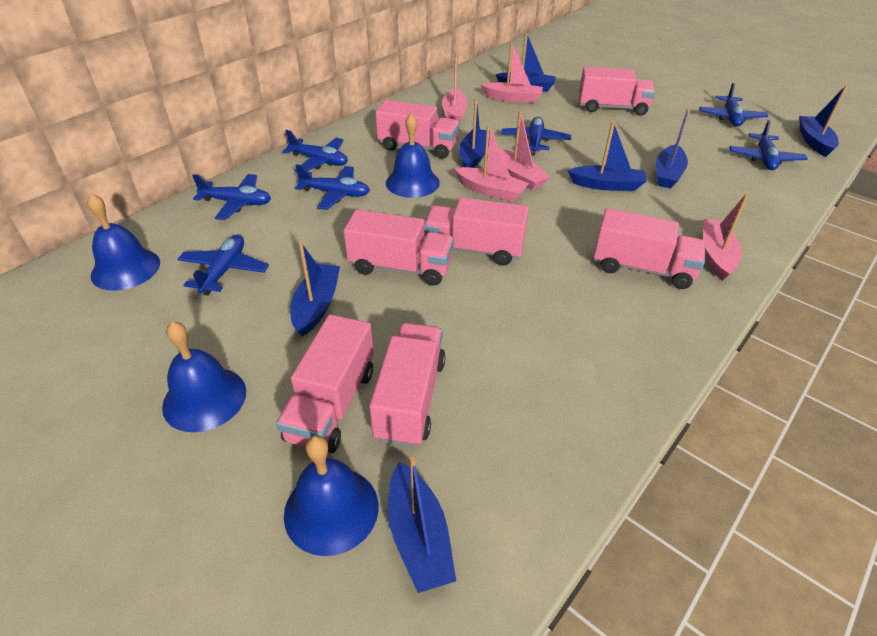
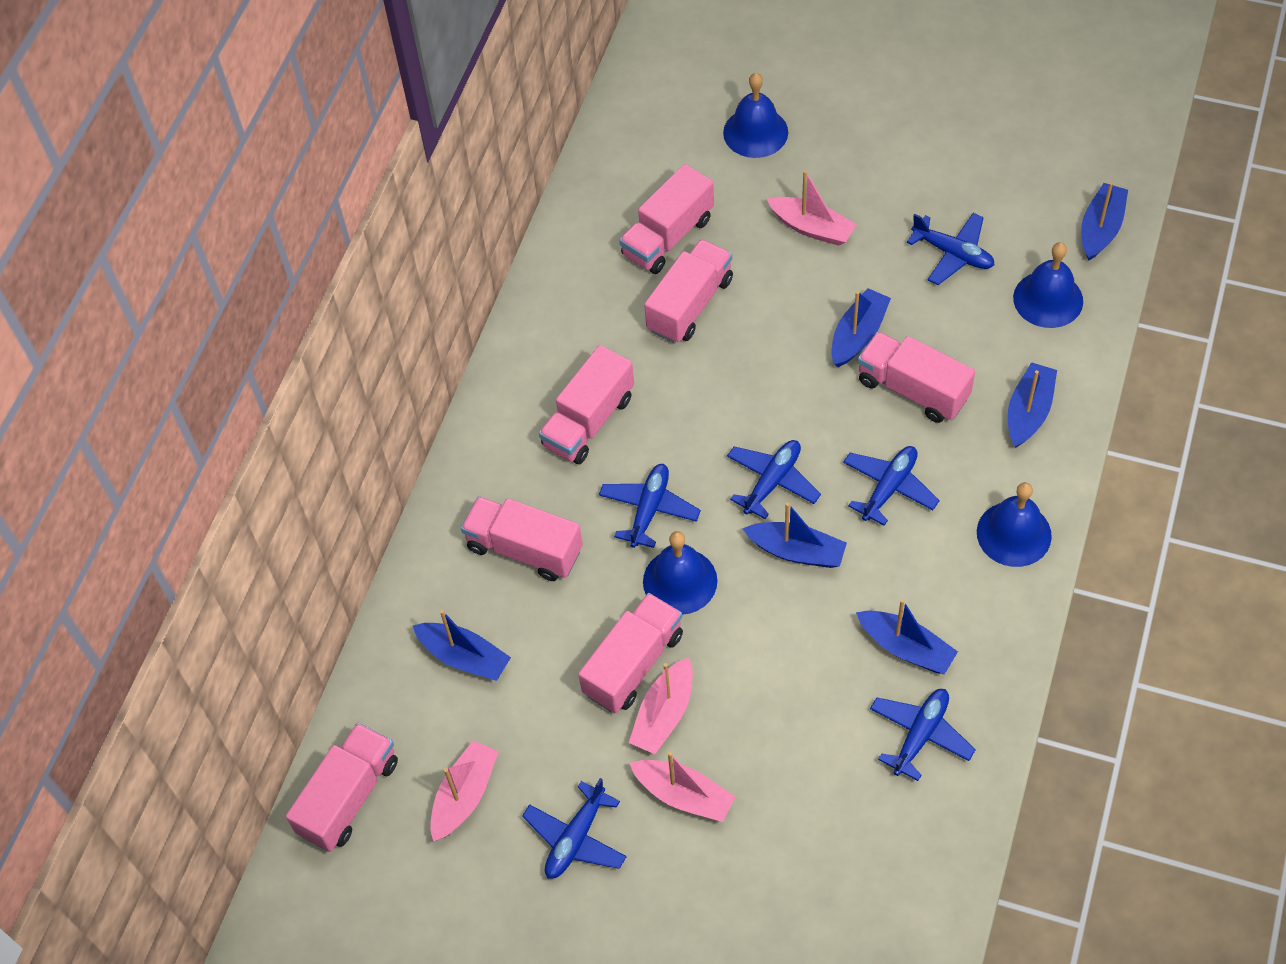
blue boat: [290,243,340,336] [388,456,456,593] [459,98,490,168] [495,32,556,92] [567,121,647,191] [656,108,690,188] [799,86,848,157] = 7 -> [413,610,511,681] [742,502,847,568] [831,288,891,367] [856,599,958,674] [1008,362,1057,447] [1081,182,1128,261] = 6
blue plane: [177,235,269,296] [192,174,271,220] [282,130,348,172] [295,164,370,210] [501,117,571,156] [699,83,768,127] [730,120,808,170] = 7 -> [522,778,627,878] [599,464,701,548] [727,440,821,519] [843,446,940,526] [870,689,976,781] [907,213,995,285] = 6
pink boat: [442,53,468,124] [454,125,529,202] [481,42,543,103] [499,111,550,191] [703,194,748,281] = 5 -> [430,740,499,842] [629,657,693,754] [629,752,736,822] [767,170,857,246] = 4

